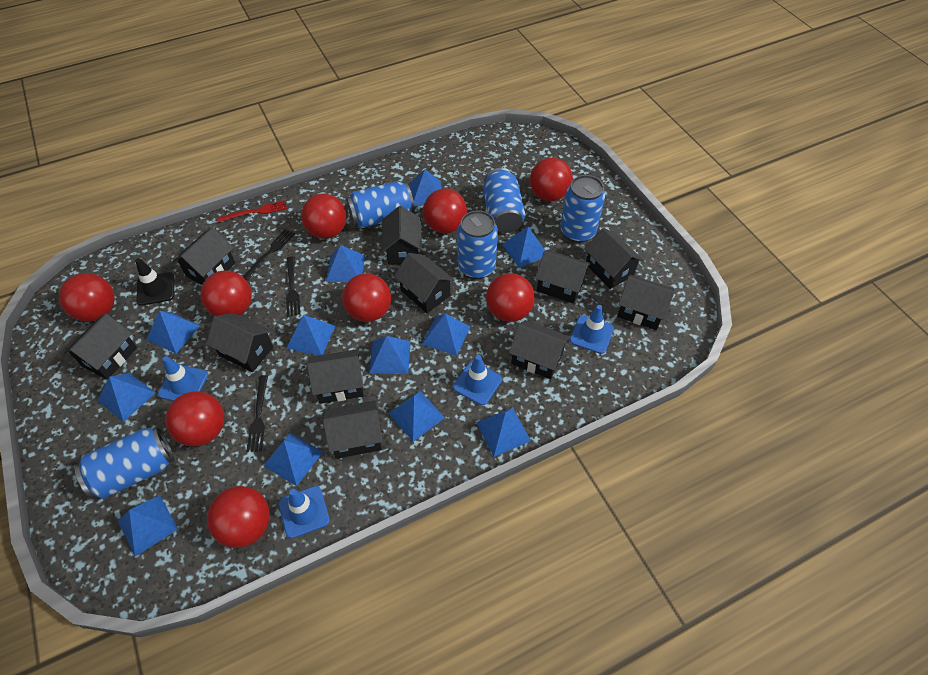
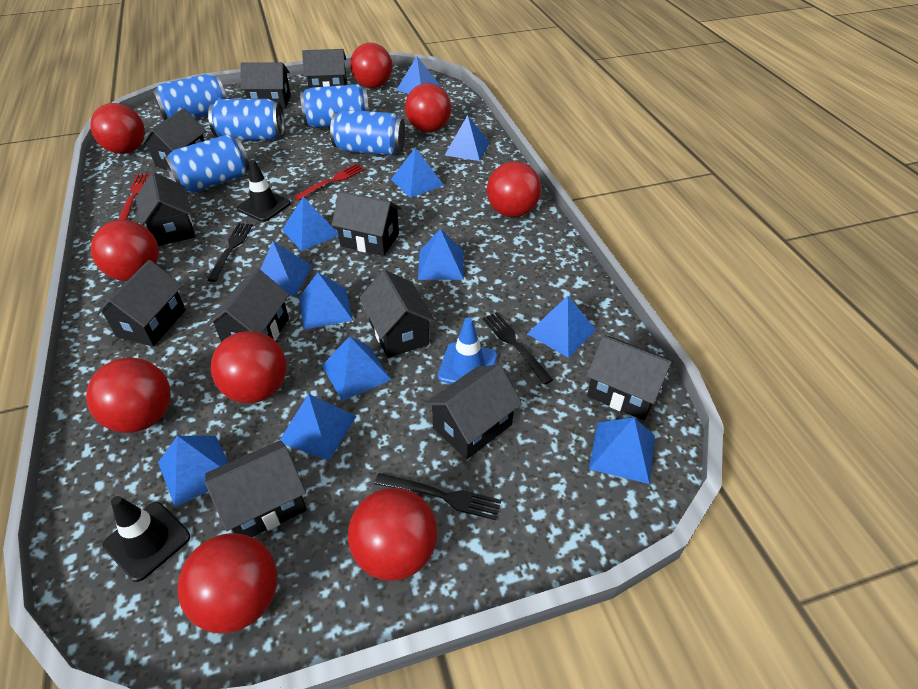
black traffic cone: [135,258,174,306] = 1 -> [103,496,190,582] [237,160,291,222] = 2
blue traffic cone: [158,356,208,401] [278,486,330,539] [453,355,502,405] [570,305,614,354] = 4 -> [438,317,497,384] = 1
red fork: [217,200,287,223] = 1 -> [118,174,151,220] [294,164,365,201] = 2

